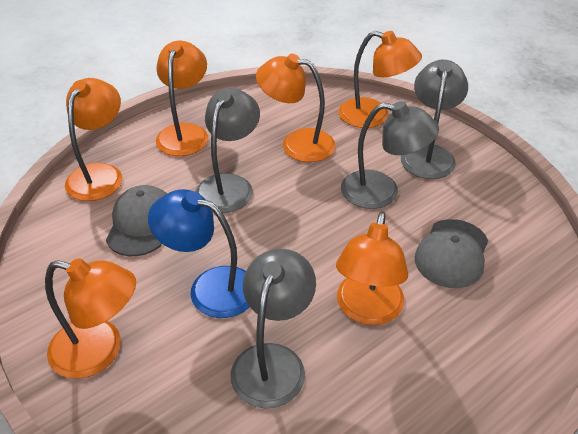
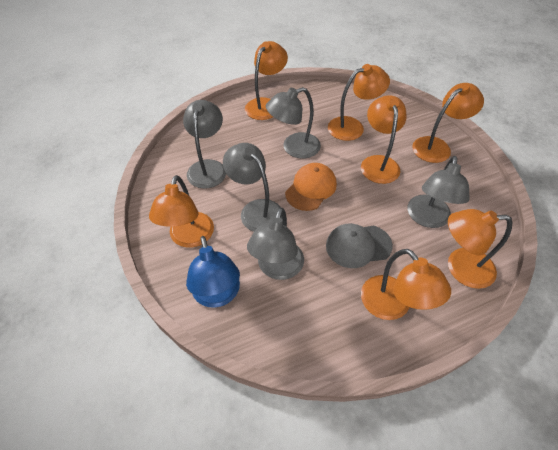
grey cap: [106,185,167,256] [415,219,488,288] = 2 -> [326,223,393,268] = 1
grey lamp: [196,88,260,213] [230,249,316,409] [341,101,439,209] [401,60,468,179] = 4 -> [183,100,226,189] [223,143,282,232] [247,208,304,280] [266,87,321,159] [407,156,470,228] = 5
orange cap: none = 0 -> [285,163,337,211] = 1
orange lamp: [45,258,136,379] [65,78,122,201] [156,41,208,156] [256,54,336,162] [336,212,408,325] [338,31,422,128] = 6 -> [149,175,214,248] [245,41,288,120] [328,64,390,141] [361,95,407,184] [361,249,451,320] [412,83,484,163] [448,209,512,289] = 7

